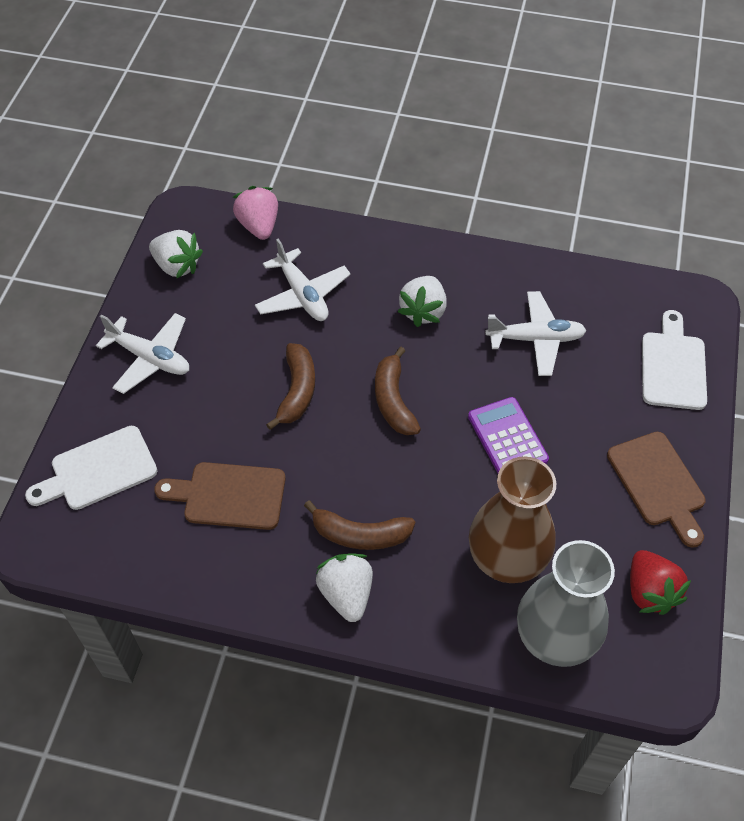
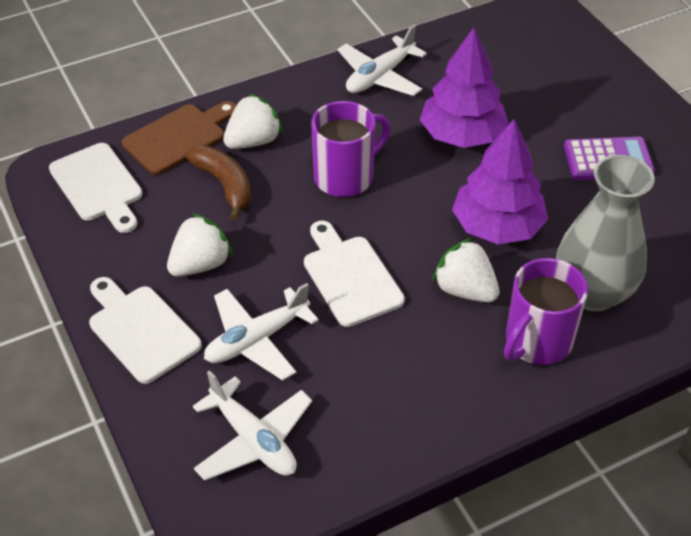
brown banana: [266,343,315,430] [304,500,415,550] [375,347,421,435] = 3 -> [185,146,251,221] = 1
brown cutting board: [154,462,286,530] [607,432,706,548] = 2 -> [122,101,237,175] = 1
brown vase: [469,456,556,583] = 1 -> none = 0
pink strawberry: [233,186,278,240] = 1 -> none = 0
purple mug: none = 0 -> [311,101,391,197] [504,258,588,365] = 2
purple tree: none = 0 -> [420,27,509,148] [452,119,548,244] = 2
red strawberry: [630,550,691,615] = 1 -> none = 0
white cutting board: [25,426,157,510] [642,310,707,410] = 2 -> [49,143,142,233] [89,277,202,384] [304,221,405,327] = 3

